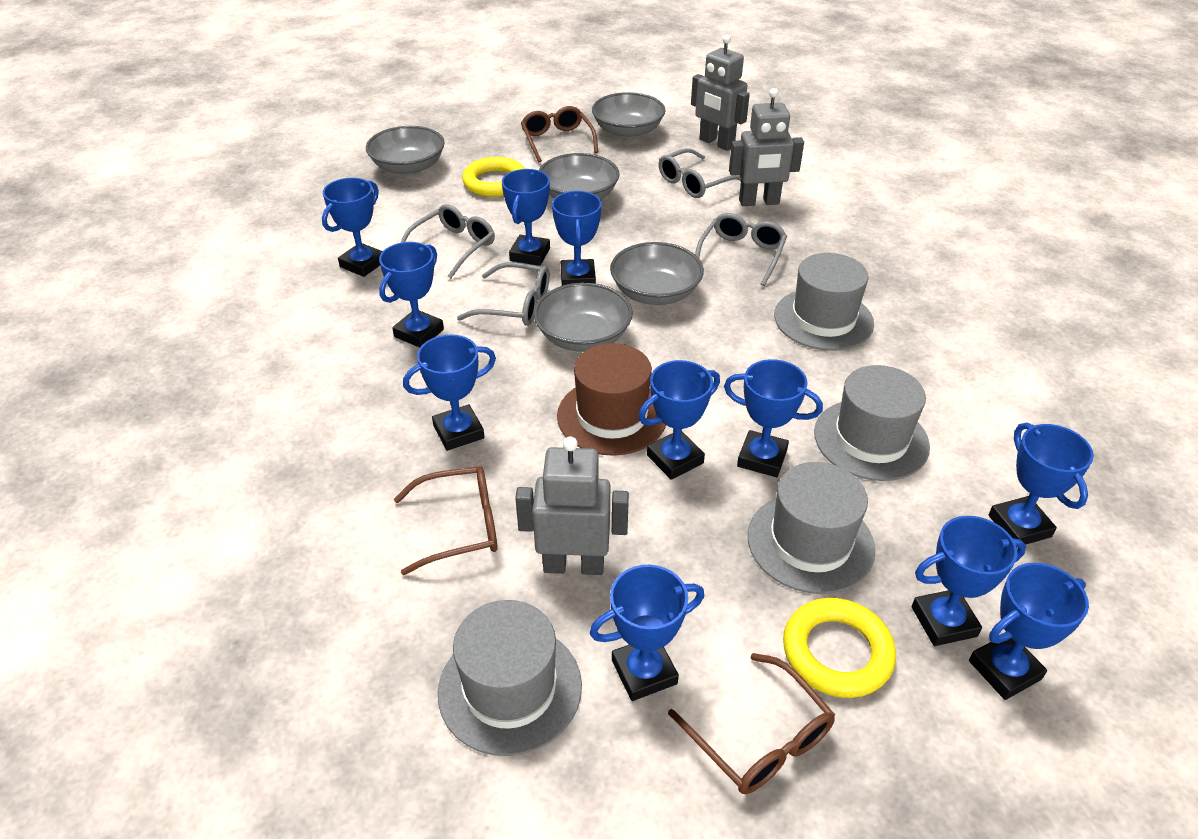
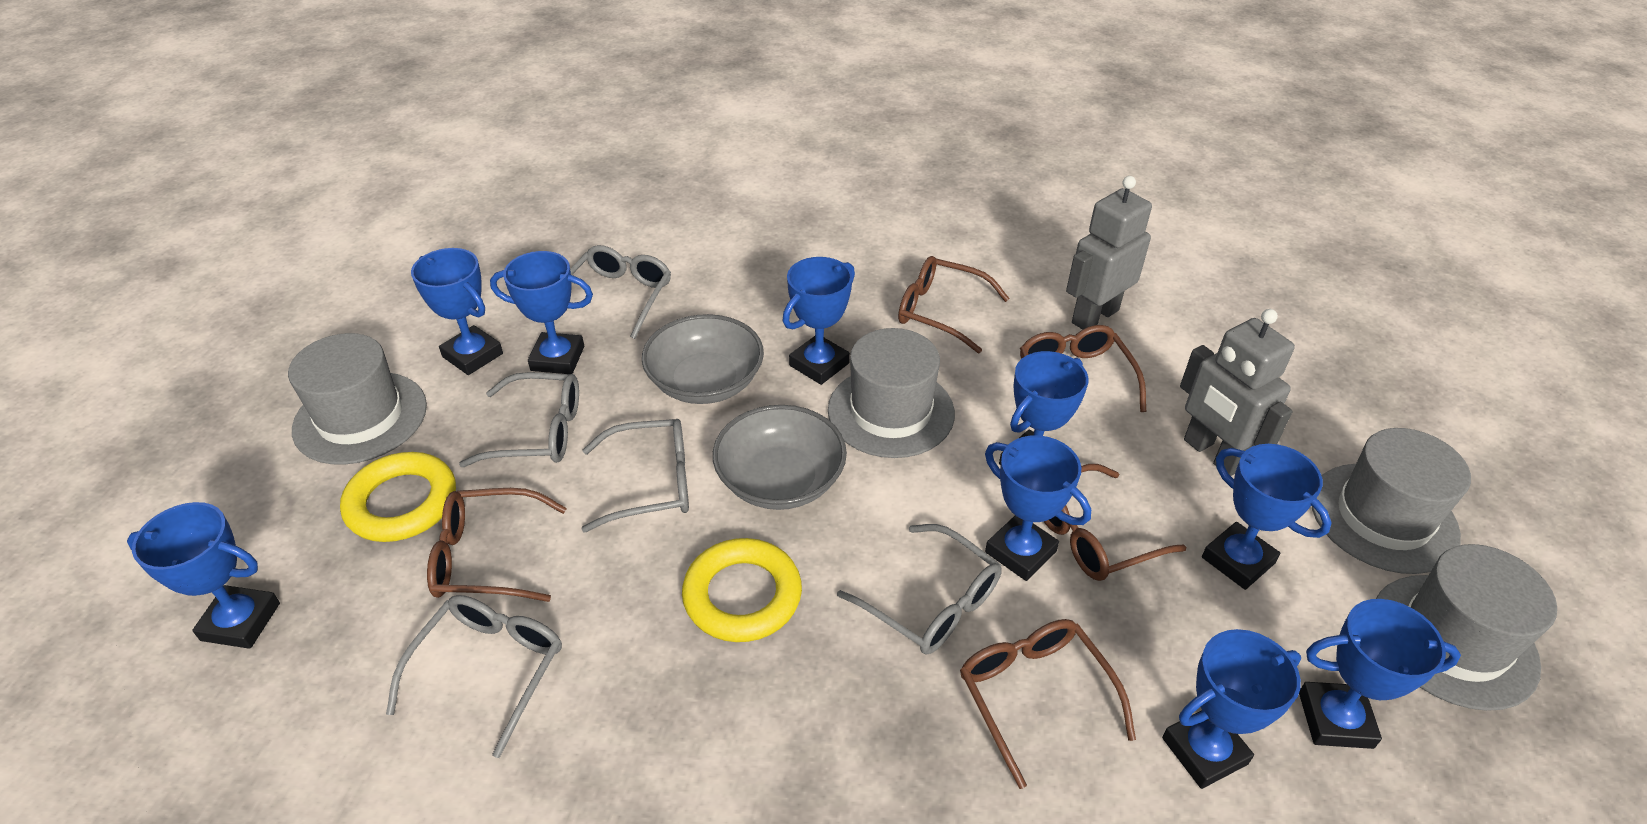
blue trophy: [322,178,383,277] [379,242,444,348] [403,334,496,451] [502,169,550,266] [552,191,602,286] [590,565,704,701] [639,360,720,480] [724,359,823,477] [912,516,1026,646] [969,563,1089,700] [988,423,1094,547] = 11 -> [127,502,280,649] [411,248,503,375] [490,251,593,374] [782,257,855,385] [985,435,1091,581] [999,351,1089,465] [1162,629,1301,789] [1202,444,1332,590] [1299,599,1461,749] = 9
brown glasses: [394,466,498,575] [521,106,598,162] [668,653,835,794] = 3 -> [427,488,567,602] [898,256,1010,353] [960,619,1136,789] [1020,325,1146,412] [1043,464,1186,581] = 5
brown hat: [557,343,666,456] = 1 -> none = 0
grey bowl: [366,126,445,175] [534,283,633,352] [539,153,620,200] [592,92,666,138] [610,242,704,305] = 5 -> [642,314,764,404] [713,405,847,510] = 2
grey glasses: [401,204,495,278] [457,262,550,326] [659,148,741,198] [695,213,787,286] = 4 -> [386,595,562,758] [459,372,579,467] [570,245,671,339] [581,419,689,532] [837,524,1002,655] = 5
grey robot: [515,437,629,575] [691,35,750,151] [729,88,804,206] = 3 -> [1066,176,1152,330] [1180,309,1295,476] = 2

